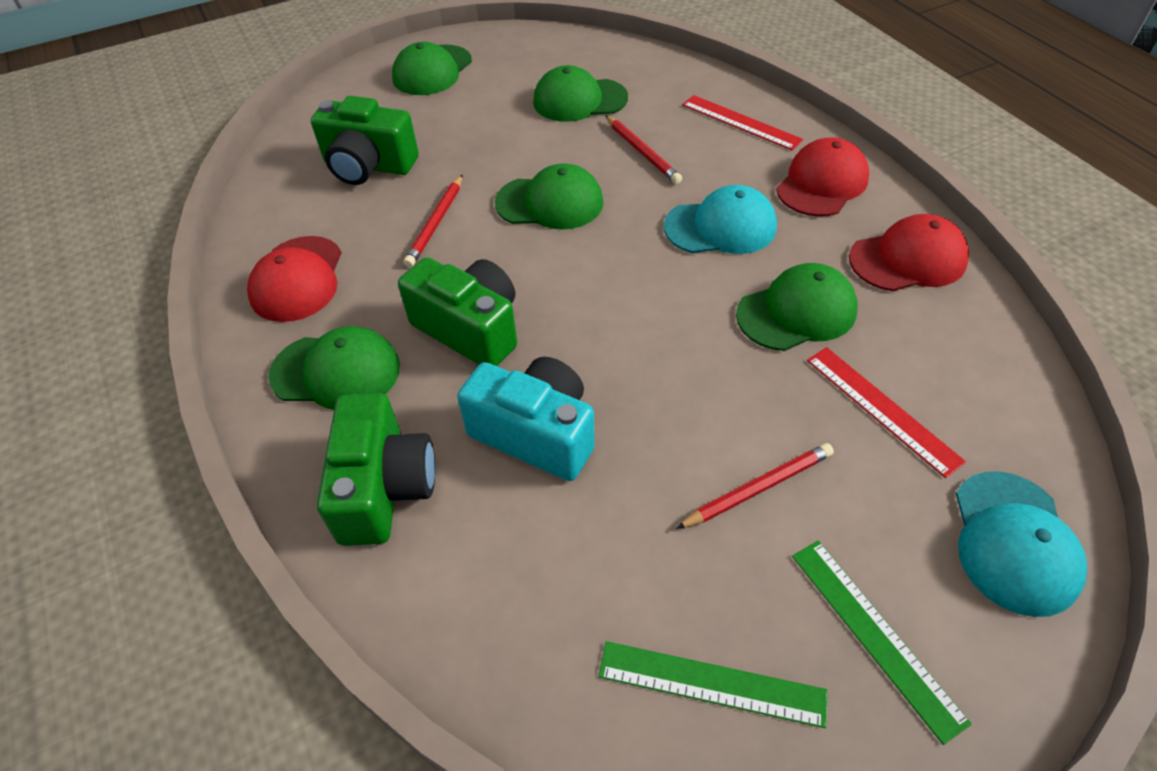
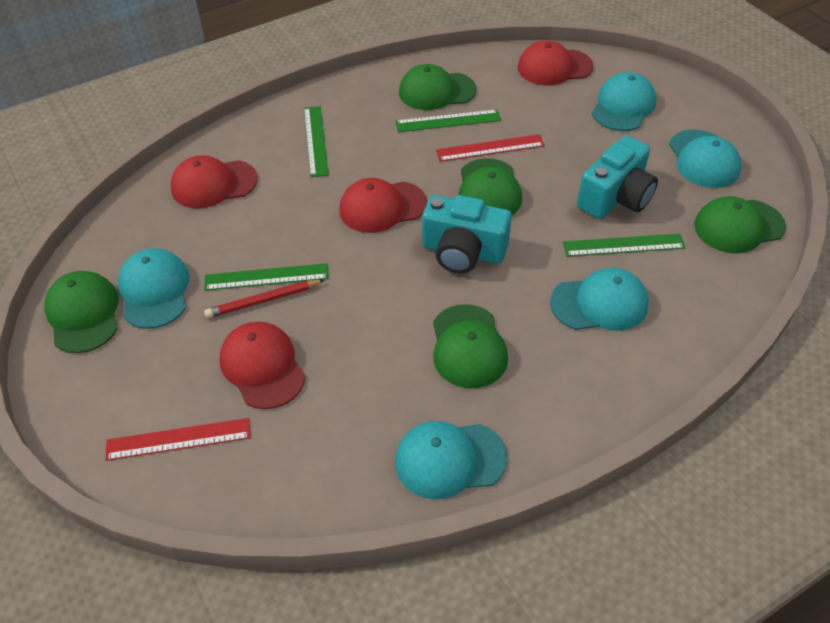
green camera: [311,95,419,185] [317,393,435,546] [398,257,517,366] = 3 -> none = 0
green ruler: [598,641,828,728] [792,541,972,745] = 2 -> [204,263,329,291] [304,106,329,177] [395,110,501,132] [563,234,685,257] = 4
red cap: [247,236,342,322] [776,137,869,217] [849,214,969,291] = 3 -> [170,155,258,209] [220,322,306,409] [339,178,427,233] [518,41,594,86] = 4
red pencil: [403,175,463,267] [605,115,682,184] [676,443,834,529] = 3 -> [204,280,325,318] = 1
turquoise camera: [457,357,595,481] = 1 -> [422,195,512,274] [577,135,658,219] = 2
turquoise cap: [664,185,777,254] [956,471,1087,617] = 2 -> [118,248,189,329] [395,421,507,499] [550,268,649,331] [592,72,656,131] [669,129,741,188] = 5

